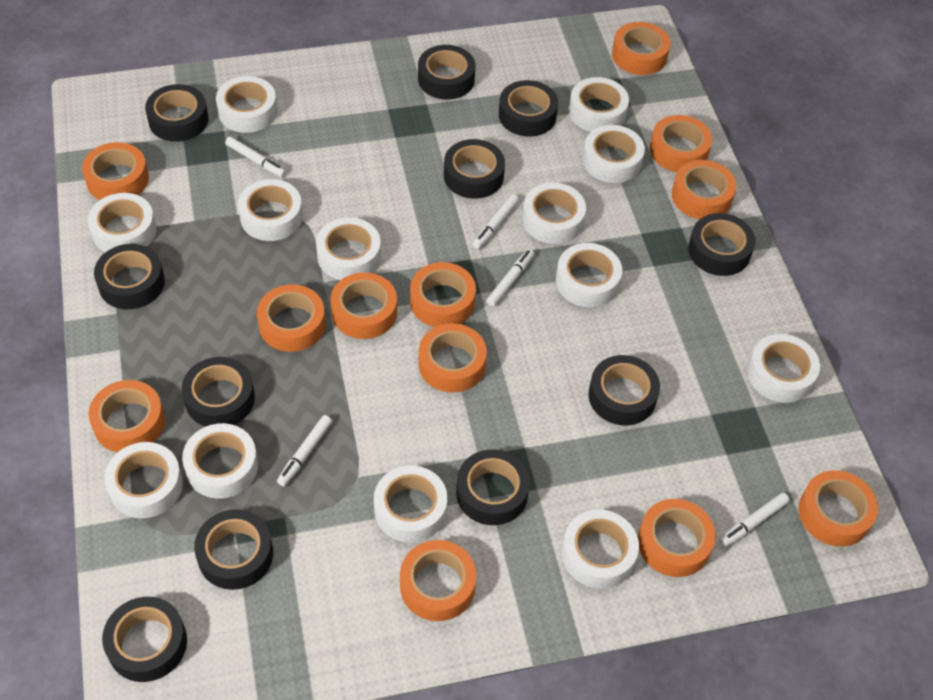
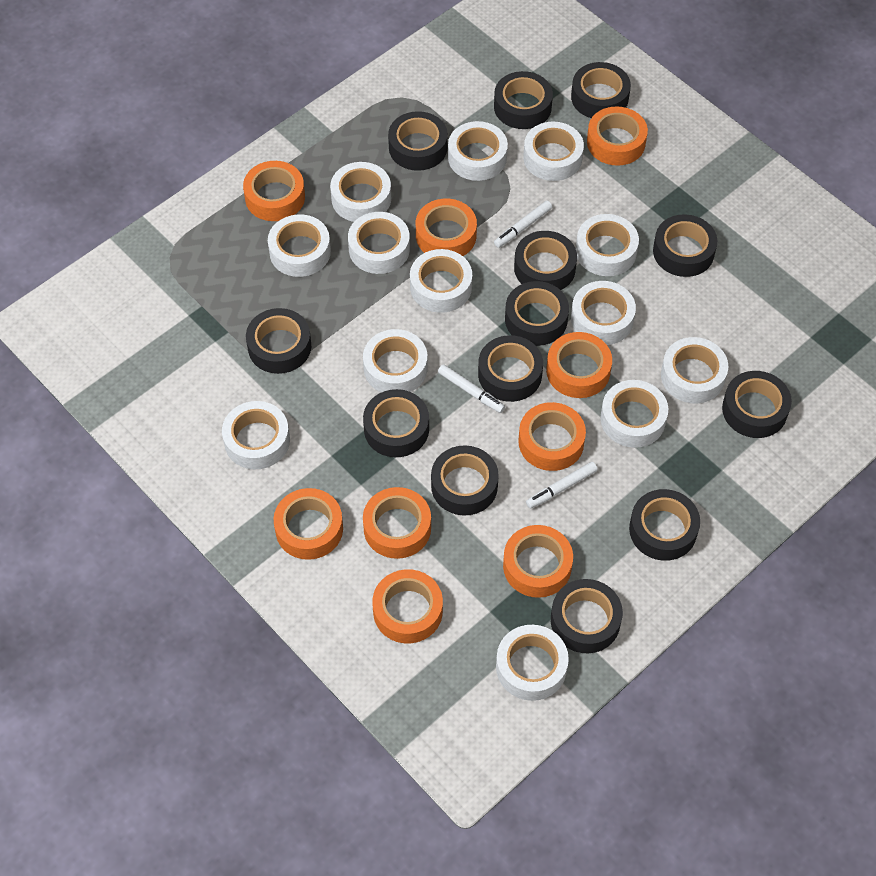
black tape: [94,244,165,309] [102,597,187,682] [145,84,208,142] [182,357,255,427] [194,509,273,590] [418,45,475,100] [444,139,505,199] [456,449,530,525] [499,80,558,137] [588,355,660,425] [688,213,755,276] = 11 -> [246,308,311,374] [363,389,429,457] [388,111,448,171] [431,445,499,516] [478,335,543,402] [494,71,553,129] [505,281,569,346] [514,231,577,290] [551,579,623,653] [571,62,631,118] [629,489,700,561] [653,214,717,277] [722,371,792,438] = 13
orange tape: [82,142,149,200] [88,380,165,452] [257,284,326,352] [330,272,397,339] [400,540,476,621] [410,262,476,327] [419,323,487,393] [612,22,670,75] [638,499,716,577] [650,115,712,172] [672,160,737,219] [799,470,878,547] = 12 -> [243,161,305,221] [274,488,343,560] [363,487,431,559] [372,569,443,643] [416,199,477,256] [503,525,573,598] [518,402,586,471] [546,332,612,398] [587,107,648,166] = 9
white marker: [225,136,286,177] [277,415,332,486] [473,194,519,249] [486,249,534,307] [719,493,790,547] = 5 -> [438,364,505,413] [494,201,552,248] [526,462,598,508] = 3

